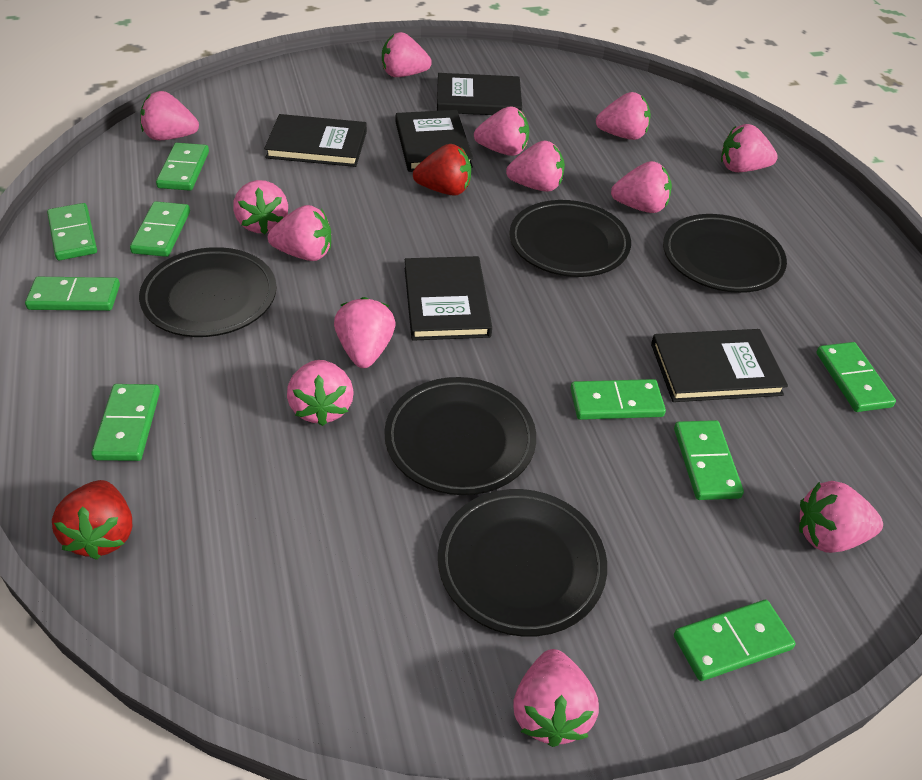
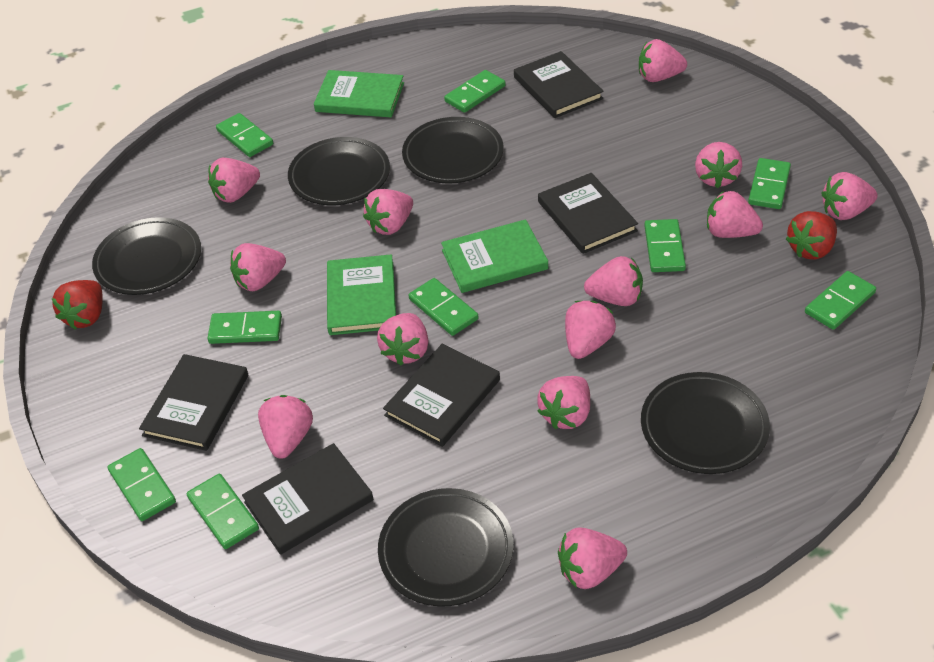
green book: none = 0 -> [314,70,404,117] [327,254,396,335] [441,219,548,293] = 3

